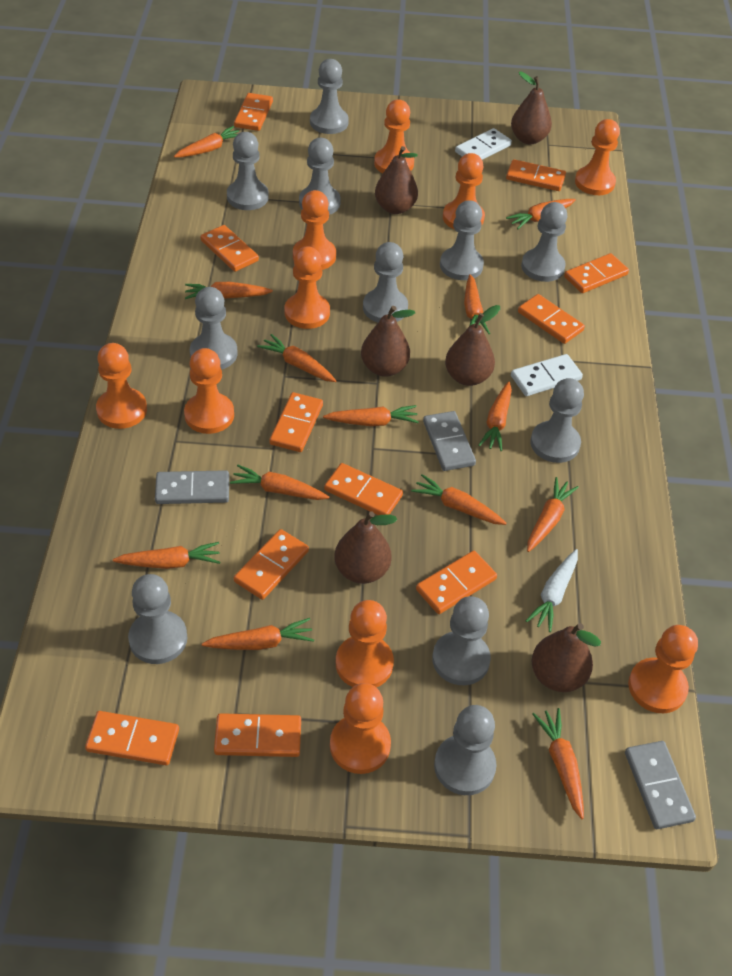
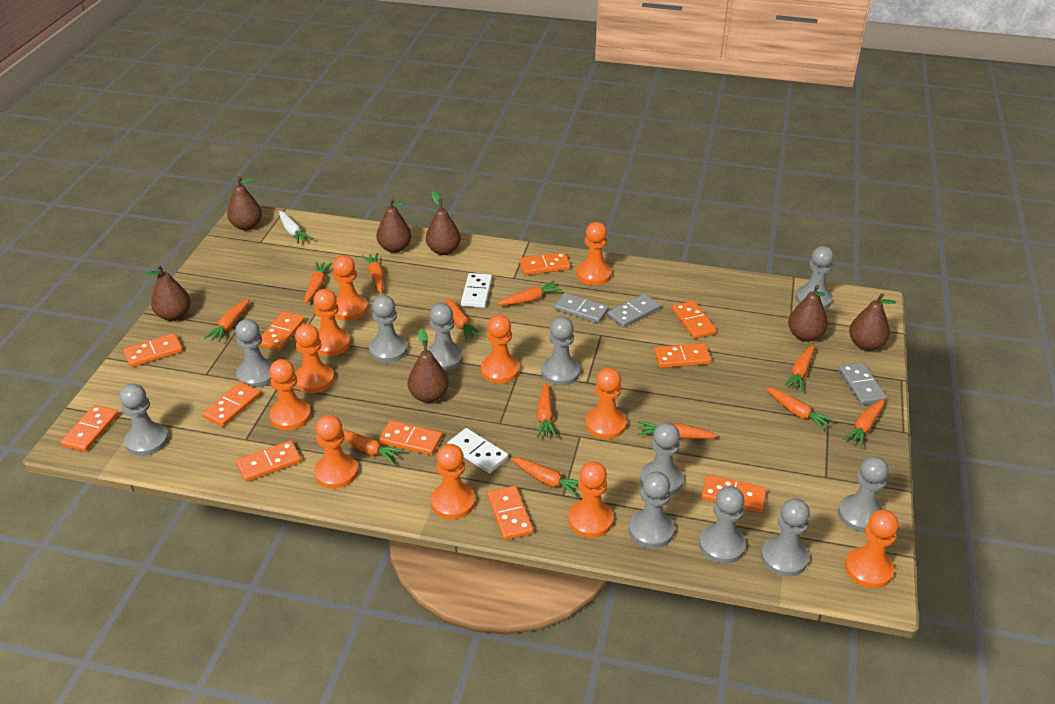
brown pear: [334,511,397,584] [361,306,415,377] [375,146,418,214] [445,305,500,386] [511,72,552,144] [531,623,601,692] = 6 -> [146,265,191,321] [227,176,262,230] [376,198,412,253] [408,328,449,403] [426,191,461,255] [788,285,828,342] [849,293,896,351] = 7
orange carrot: [113,542,220,569] [174,126,239,158] [185,282,273,299] [202,618,314,650] [230,465,329,500] [257,334,336,382] [323,405,419,426] [411,474,507,525] [464,274,490,334] [478,382,512,451] [506,199,576,229] [527,477,579,552] [532,708,584,819] = 13 -> [204,298,250,342] [305,262,332,303] [342,429,404,464] [362,253,384,293] [446,297,482,340] [497,281,562,305] [511,457,580,497] [537,383,557,438] [637,421,718,439] [765,387,835,431] [783,344,814,392] [843,399,884,448] = 12
orange pawn: [96,343,147,429] [184,348,234,434] [285,247,330,329] [293,190,336,270] [330,683,391,774] [336,600,394,687] [374,100,414,173] [443,153,485,229] [575,119,620,195] [628,625,698,713] = 10 -> [269,359,311,430] [295,324,334,393] [313,289,350,356] [314,415,358,489] [333,255,368,321] [431,444,475,519] [481,315,520,383] [568,461,613,538] [577,222,612,285] [585,368,627,439] [845,510,899,588] = 11

